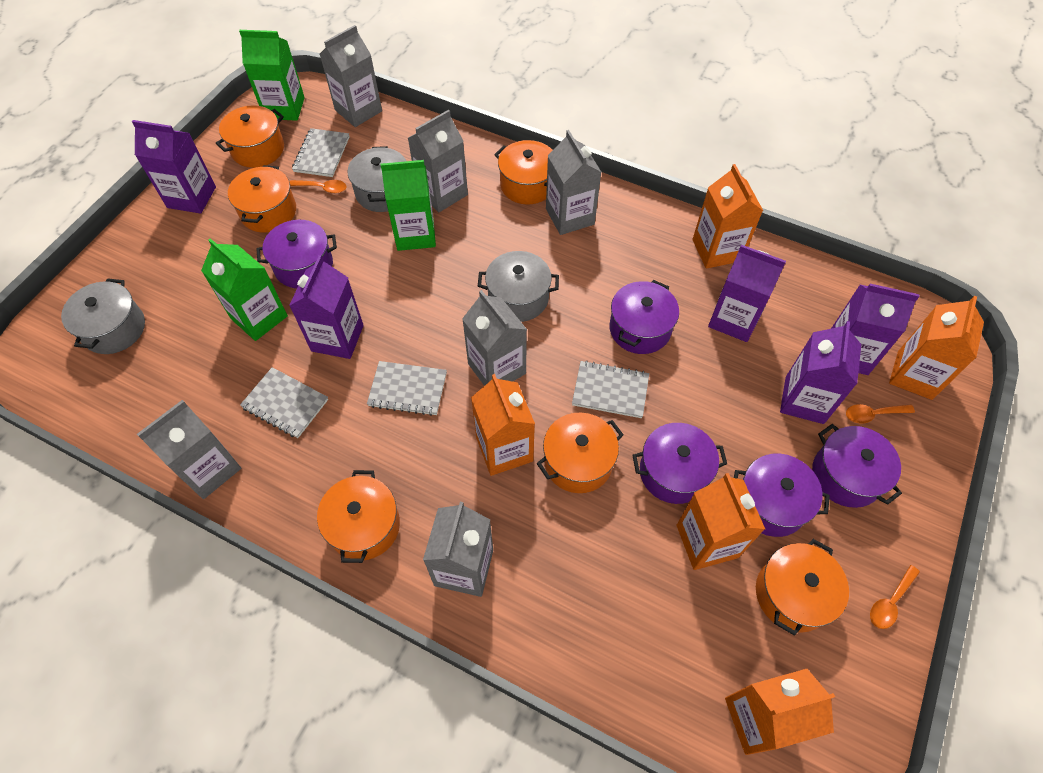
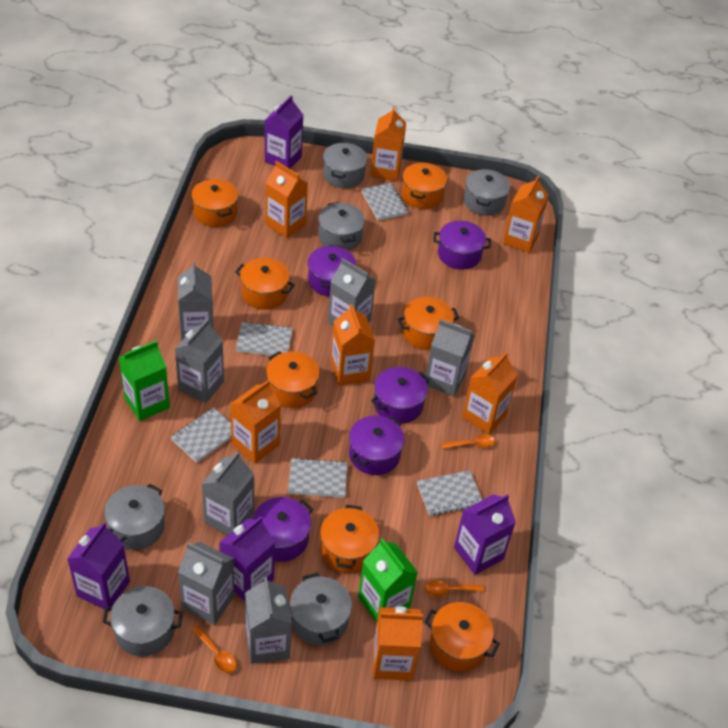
green carton: [201,238,288,341] [239,30,305,121] [381,160,436,251] = 3 -> [118,341,170,421] [358,538,418,623] = 2
grey carton: [137,400,241,499] [320,25,382,127] [408,110,468,212] [423,502,493,597] [462,290,527,386] [546,130,601,235] = 6 -> [175,319,224,403] [178,262,213,341] [178,541,235,625] [202,451,254,535] [245,577,292,664] [328,258,376,326] [425,319,474,397] = 7
grey notebook: [240,367,328,438] [292,128,349,177] [367,361,447,416] [572,361,649,418] = 4 -> [171,407,231,463] [236,322,293,356] [288,458,347,498] [361,183,408,221] [417,470,482,516] = 5
grey pot: [61,278,145,354] [348,146,406,212] [478,251,559,322] = 3 -> [103,586,183,657] [104,484,165,550] [290,573,352,645] [318,202,365,251] [323,142,367,188] [464,169,510,216] = 6
orange carton: [471,374,535,476] [677,473,765,570] [692,164,763,269] [725,669,835,755] [889,296,984,400] = 5 -> [231,380,281,464] [265,161,308,238] [331,304,375,386] [371,106,406,181] [373,606,423,681] [462,352,518,434] [503,176,549,253] = 7
orange pot: [216,105,284,168] [228,165,296,233] [317,470,400,563] [494,140,553,204] [537,413,624,493] [756,539,849,636] = 6 -> [191,179,238,227] [235,258,295,310] [266,351,319,408] [320,505,379,573] [398,297,459,350] [402,163,447,209] [424,602,500,672] = 7
purple carton: [132,120,216,214] [289,255,364,359] [708,245,786,342] [780,321,861,424] [831,284,920,375] = 5 -> [67,522,130,611] [219,516,275,601] [265,95,303,169] [454,494,516,575] = 4

